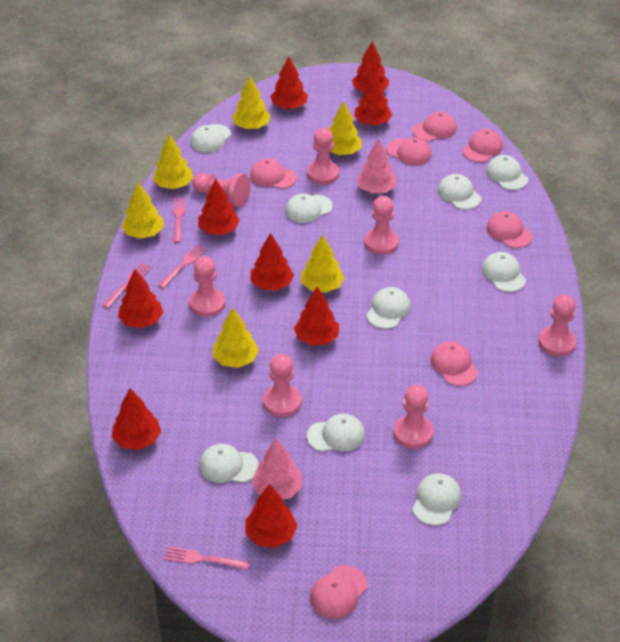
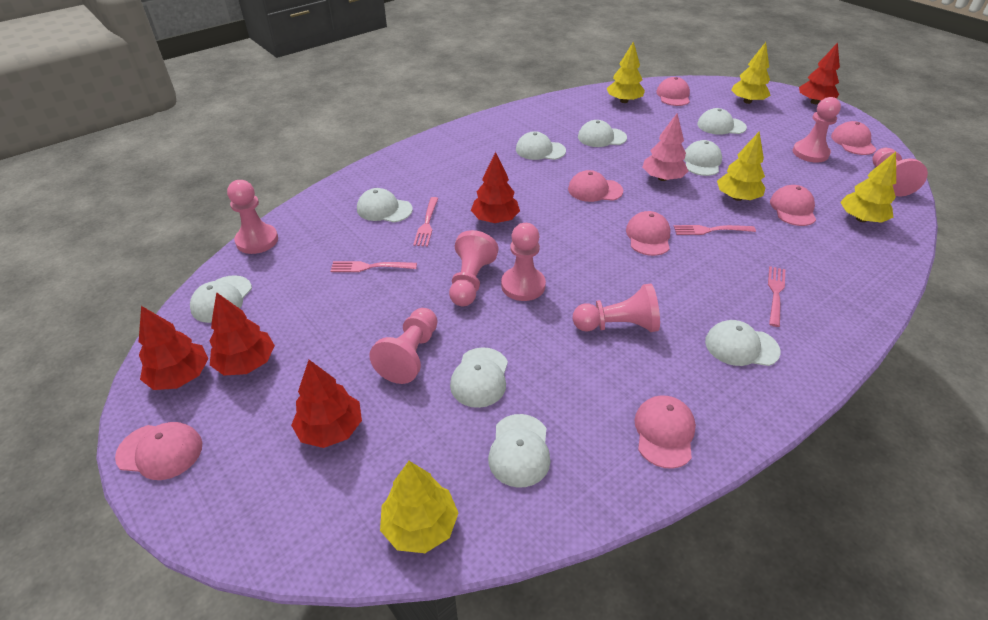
pink tree: [252,438,302,500] [356,138,397,193] = 2 -> [642,113,688,181] = 1
red tree: [112,389,161,450] [118,270,163,328] [198,179,240,235] [245,484,298,548] [250,233,294,291] [270,57,308,109] [294,287,339,346] [352,41,389,92] [354,72,392,125] = 9 -> [139,306,208,390] [209,292,275,375] [291,360,362,448] [471,152,520,223] [799,42,840,104] = 5
yellow tree: [122,182,164,239] [153,134,193,189] [213,308,259,368] [232,76,271,129] [301,235,344,293] [329,101,362,155] = 6 -> [380,461,458,553] [607,41,645,103] [717,132,766,201] [731,42,771,104] [840,152,896,223] = 5

